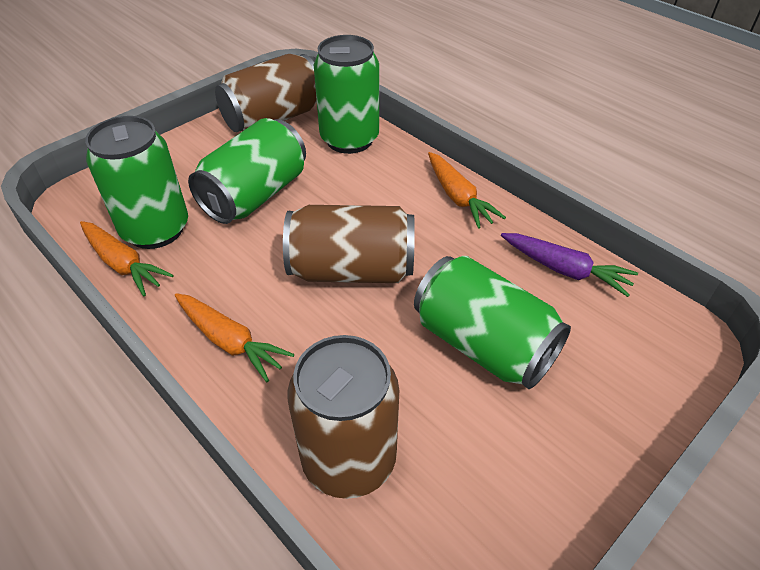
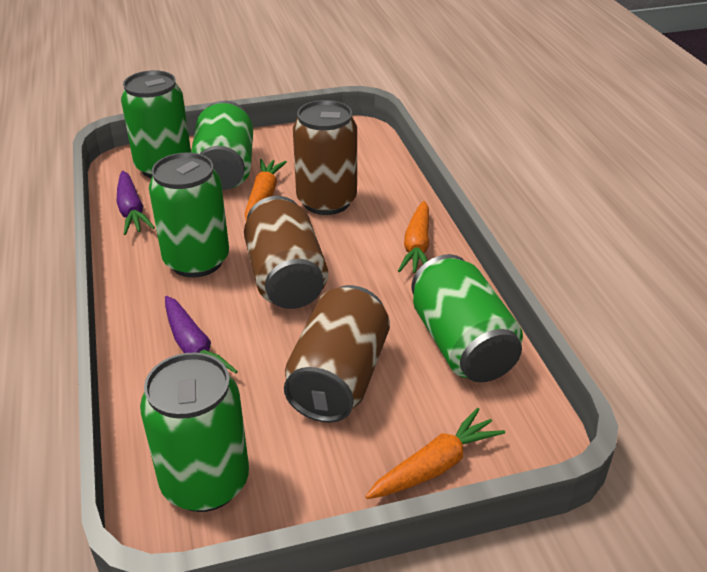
green can: [85,116,188,249] [188,118,306,224] [314,35,379,154] [414,256,571,389] = 4 -> [121,70,191,178] [140,353,249,512] [149,152,229,278] [191,101,253,190] [411,254,523,382] = 5
purple carrot: [501,233,638,297] = 1 -> [116,171,155,235] [165,296,238,373] = 2

